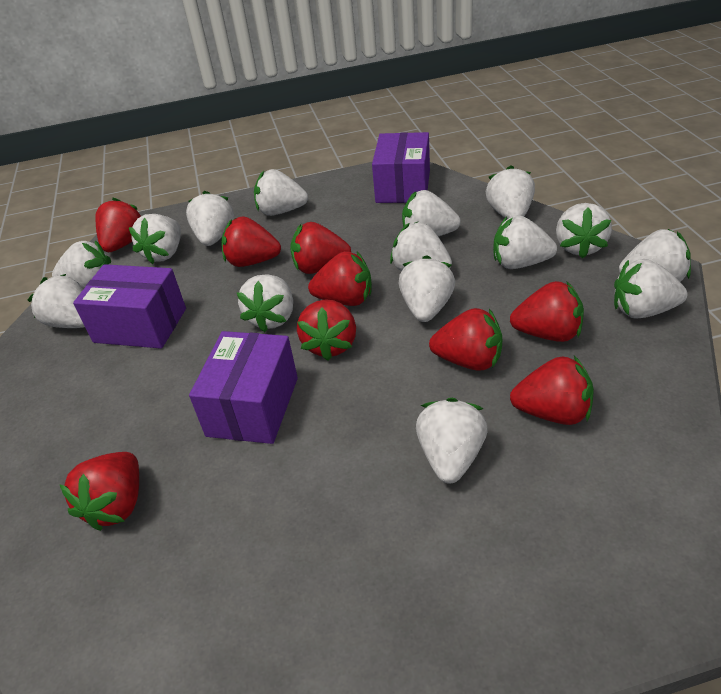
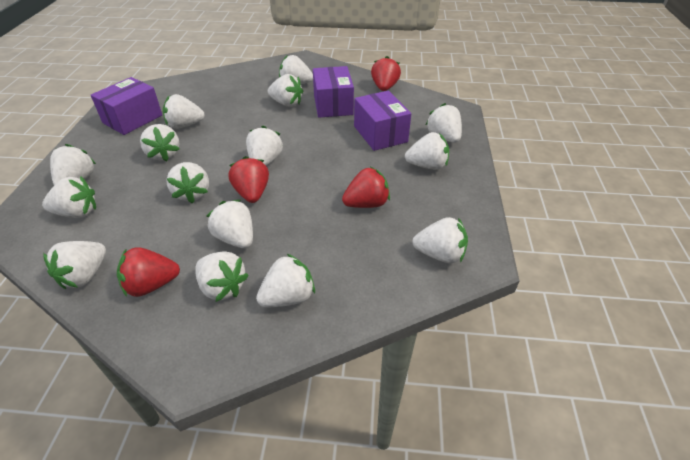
red strawberry: [59,452,139,531] [95,198,141,252] [222,216,281,267] [290,222,351,274] [297,299,356,361] [308,251,372,306] [429,308,503,371] [510,281,584,342] [510,356,594,425] = 9 -> [117,247,180,297] [229,156,269,203] [342,167,390,208] [371,56,401,91] = 4

